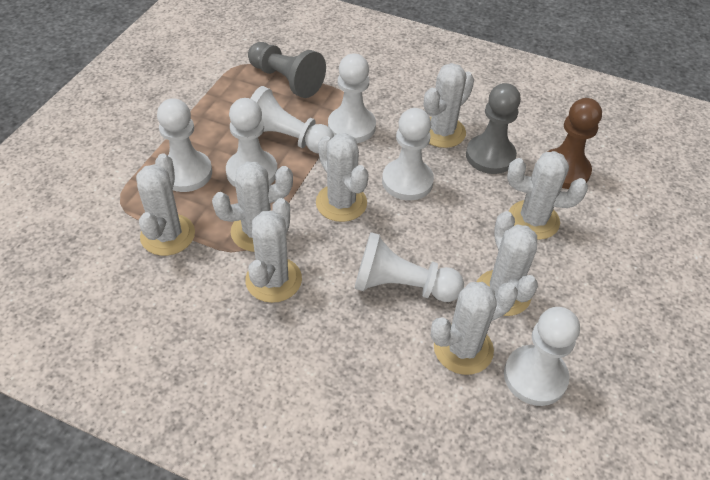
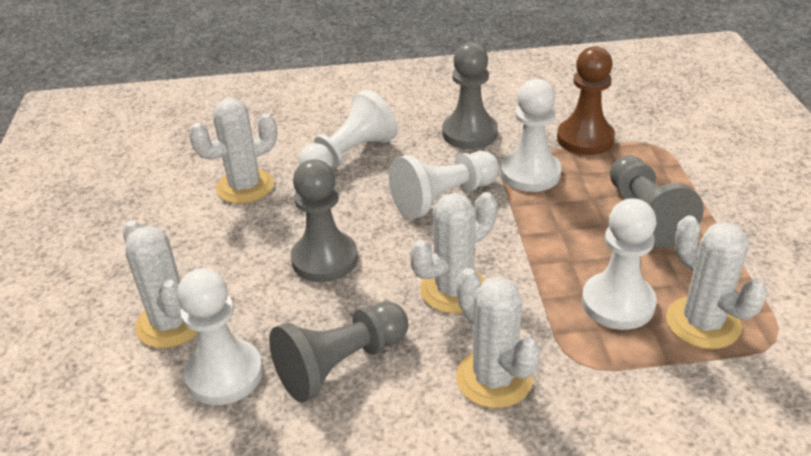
grey pawn: [248,42,326,98] [466,83,521,174] = 2 -> [269,302,408,403] [291,159,358,282] [442,42,498,149] [610,155,704,247] = 4
white cactus: [136,153,195,256] [212,162,293,252] [245,198,302,303] [316,133,369,222] [424,63,474,148] [430,282,518,375] [477,211,538,316] [507,151,588,240] = 8 -> [123,220,197,348] [189,98,277,204] [410,192,497,314] [456,268,541,408] [666,216,767,349] = 5
white pawn: [157,98,212,192] [226,98,278,187] [250,86,334,154] [328,53,376,143] [354,232,464,302] [382,108,434,201] [504,307,580,406] = 7 -> [177,268,263,405] [298,90,398,168] [389,151,499,219] [501,79,561,192] [582,198,657,330] = 5

